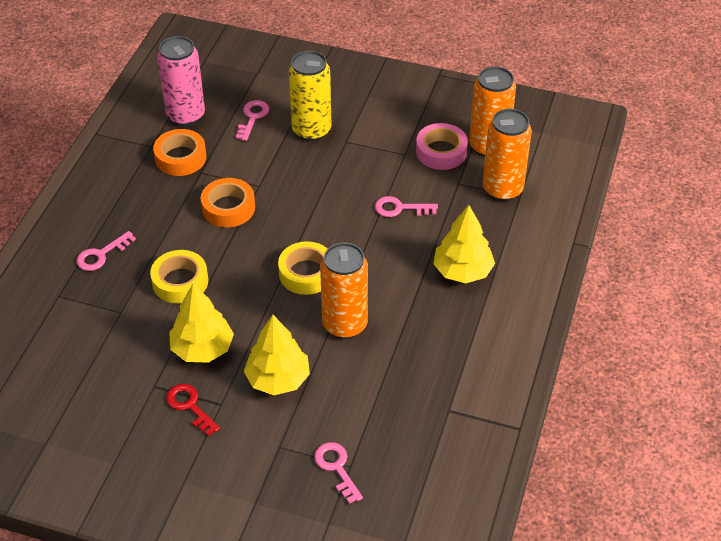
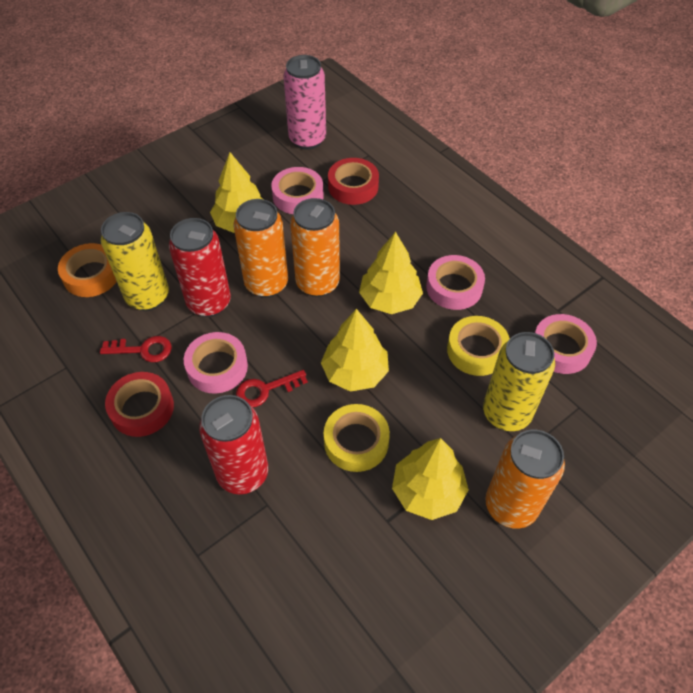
orange tape: [153,129,206,176] [201,178,255,228] = 2 -> [58,243,117,297] = 1
pink key: [76,231,136,271] [236,100,269,141] [314,442,363,504] [375,196,438,217] = 4 -> none = 0
pink tape: [416,123,468,170] = 1 -> [184,332,248,393] [271,167,324,214] [426,255,485,310] [535,314,597,374] = 4
red can: none = 0 -> [169,218,231,317] [199,395,268,494] = 2
red key: [166,384,220,436] = 1 -> [100,336,172,362] [236,370,308,407] = 2
red tape: none = 0 -> [105,372,174,437] [328,158,379,205] = 2
yellow can: [289,51,331,142] = 1 -> [101,212,169,311] [483,332,555,431] = 2
yellow tree: [169,284,234,363] [244,315,310,395] [433,205,495,283] = 3 -> [210,153,263,233] [321,309,389,392] [359,232,423,314] [392,438,469,520] = 4

